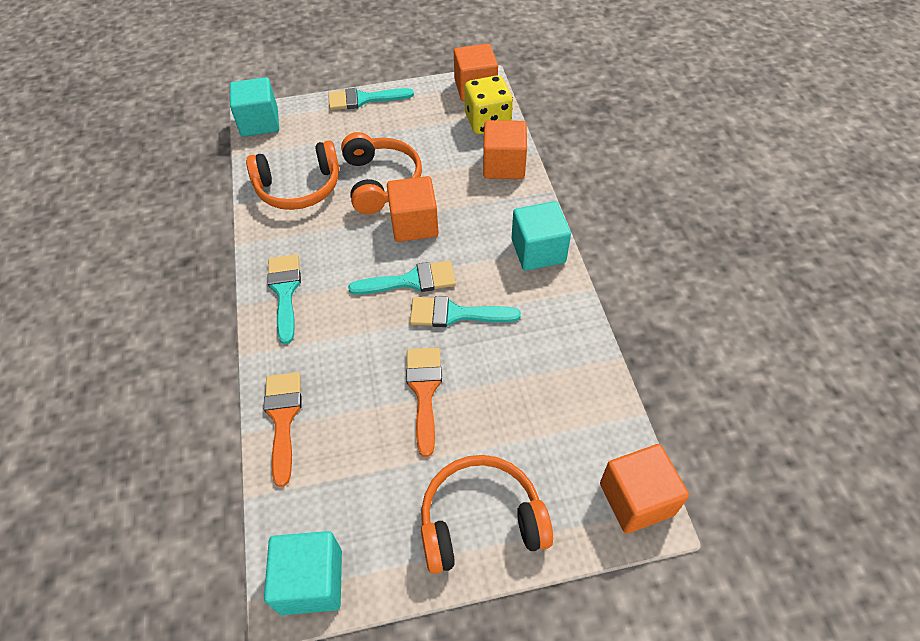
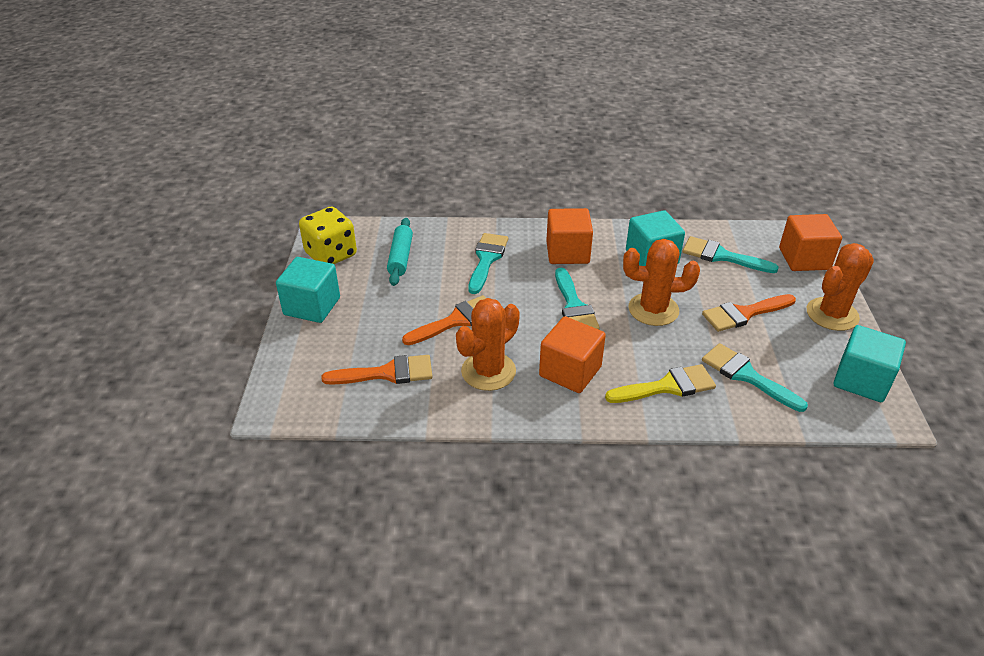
orange brush: [264,372,302,487] [406,348,442,457] = 2 -> [322,355,433,385] [402,295,486,345] [702,294,796,332] = 3
orange cactus: none = 0 -> [456,298,520,391] [623,239,700,326] [807,243,874,331] = 3
orange cube: [387,176,439,242] [454,44,498,101] [483,120,527,179] [600,444,689,534] = 4 -> [539,316,606,393] [546,208,593,264] [779,214,842,271] = 3
orange headphones: [246,140,339,210] [341,132,422,214] [421,455,553,574] = 3 -> none = 0
turquoise rolling pin: none = 0 -> [387,218,413,286] = 1
yellow brush: none = 0 -> [605,364,716,403] = 1

